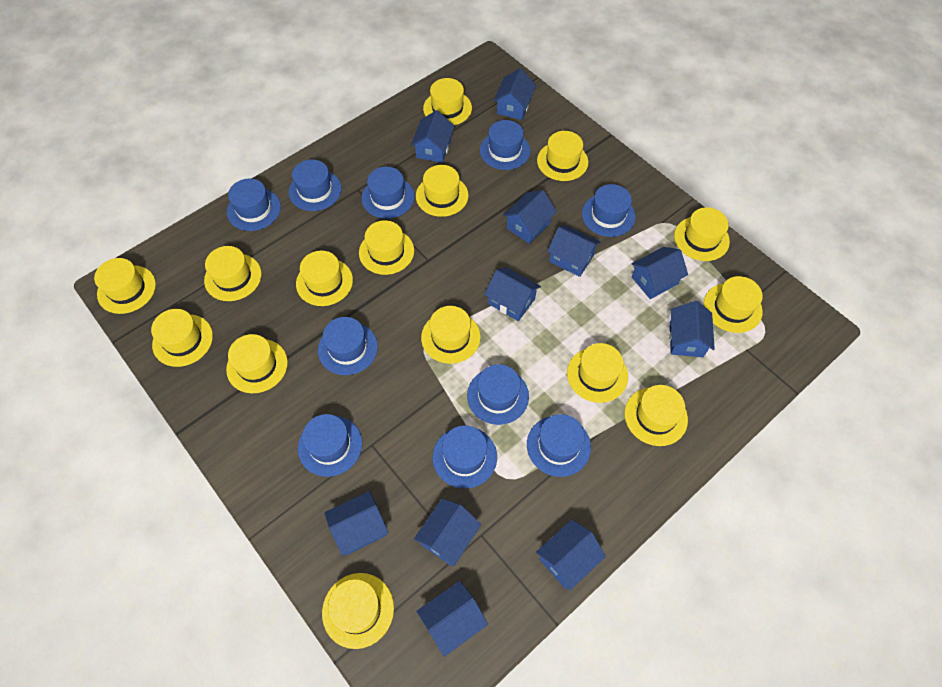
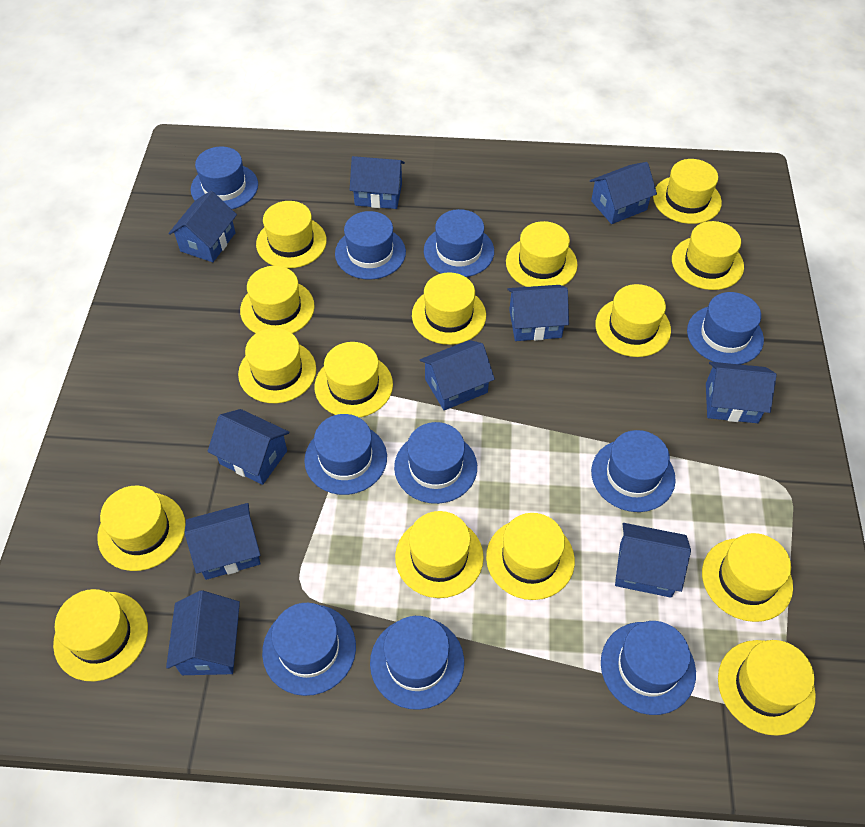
blue house: [325,491,388,556] [411,110,455,163] [414,498,481,567] [417,581,488,657] [484,267,541,321] [493,68,536,120] [503,190,557,244] [536,519,606,591] [547,225,601,277] [632,247,688,299] [669,301,715,357] = 11 -> [166,590,240,675] [168,190,237,262] [184,503,260,580] [208,409,290,485] [350,156,405,209] [420,340,495,410] [508,285,569,341] [590,162,657,224] [615,523,691,598] [706,362,777,423] = 10

